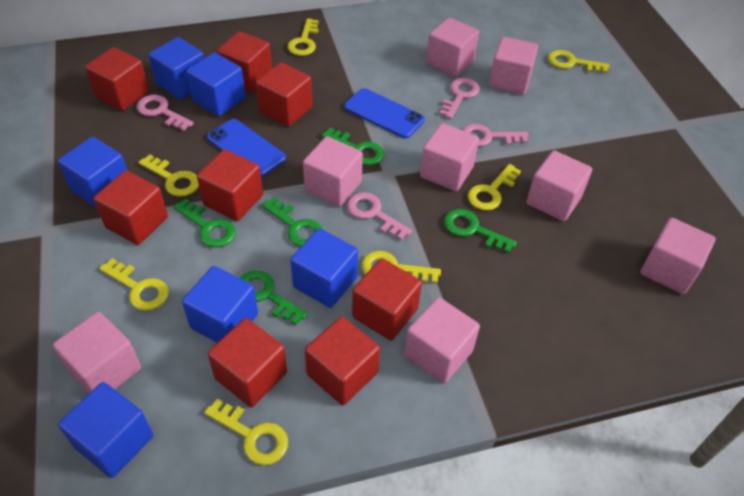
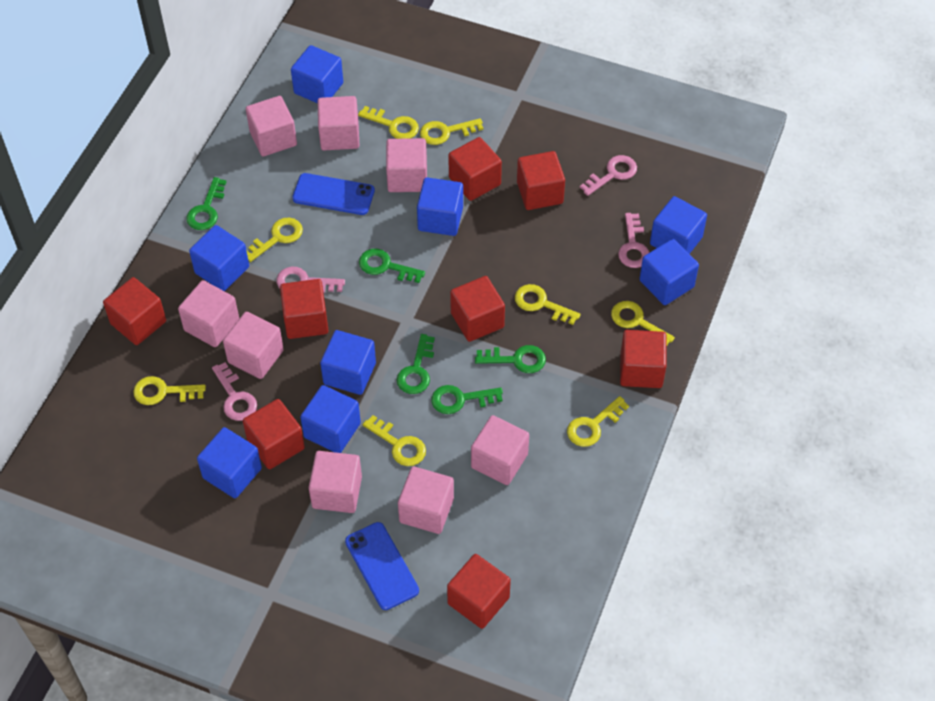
blue cube: [58,137,127,208] [58,382,153,478] [149,37,204,100] [182,266,258,343] [186,52,246,116] [290,228,358,308] = 6 -> [189,225,249,291] [197,427,262,498] [291,45,343,104] [300,385,361,453] [320,330,376,395] [417,177,463,236] [640,239,699,305] [650,196,707,254] = 8
yellow key: [99,258,169,311] [138,154,199,197] [204,399,288,465] [287,18,319,56] [361,251,441,283] [468,164,521,211] [548,50,609,73] = 7 -> [133,376,206,405] [247,218,303,262] [358,106,419,139] [363,415,426,466] [420,118,483,145] [515,284,581,325] [567,396,629,447] [611,301,675,345] = 8

